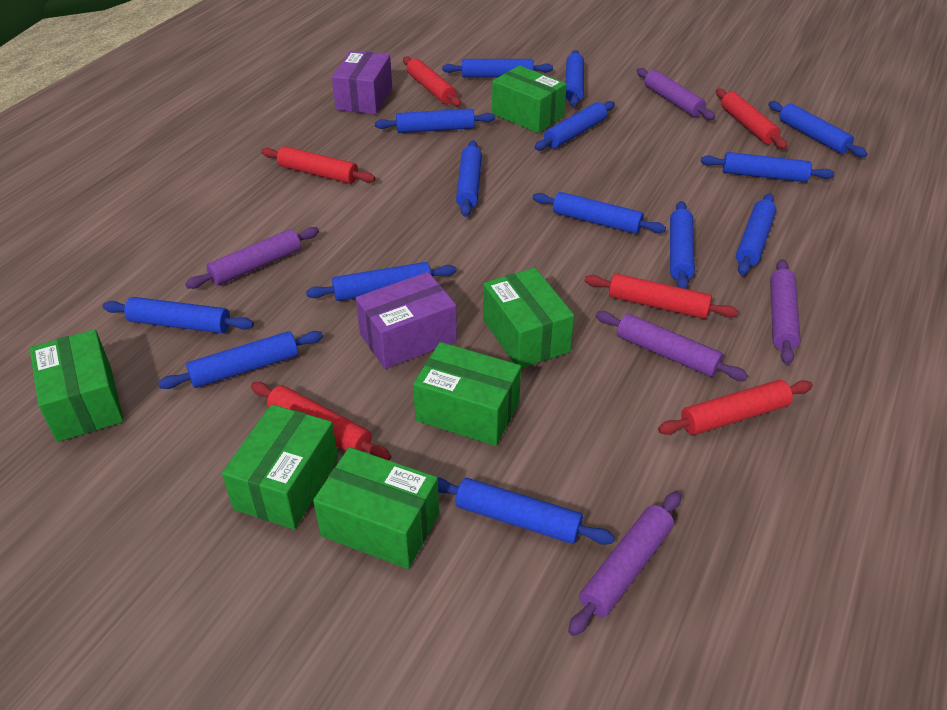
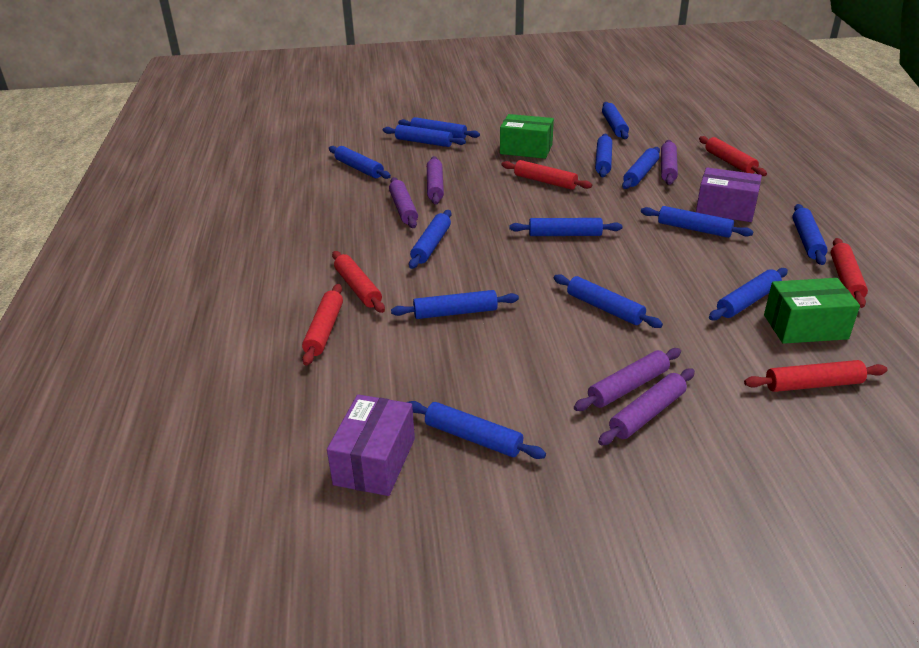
green box: [30,329,124,442] [222,404,338,529] [313,447,439,569] [413,342,521,446] [483,268,574,368] [492,65,567,133] = 6 -> [500,114,554,159] [764,278,860,344] = 2

